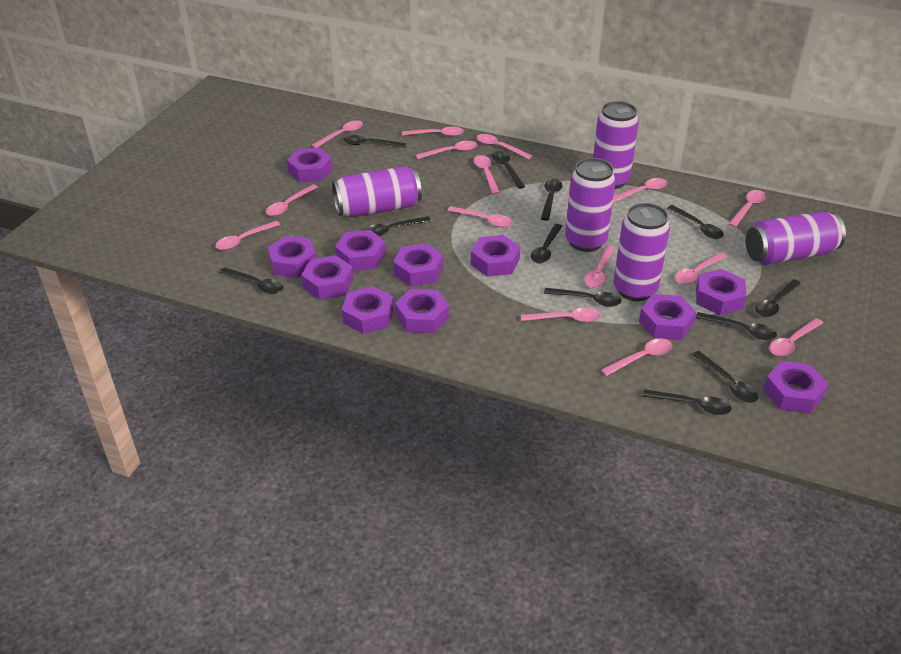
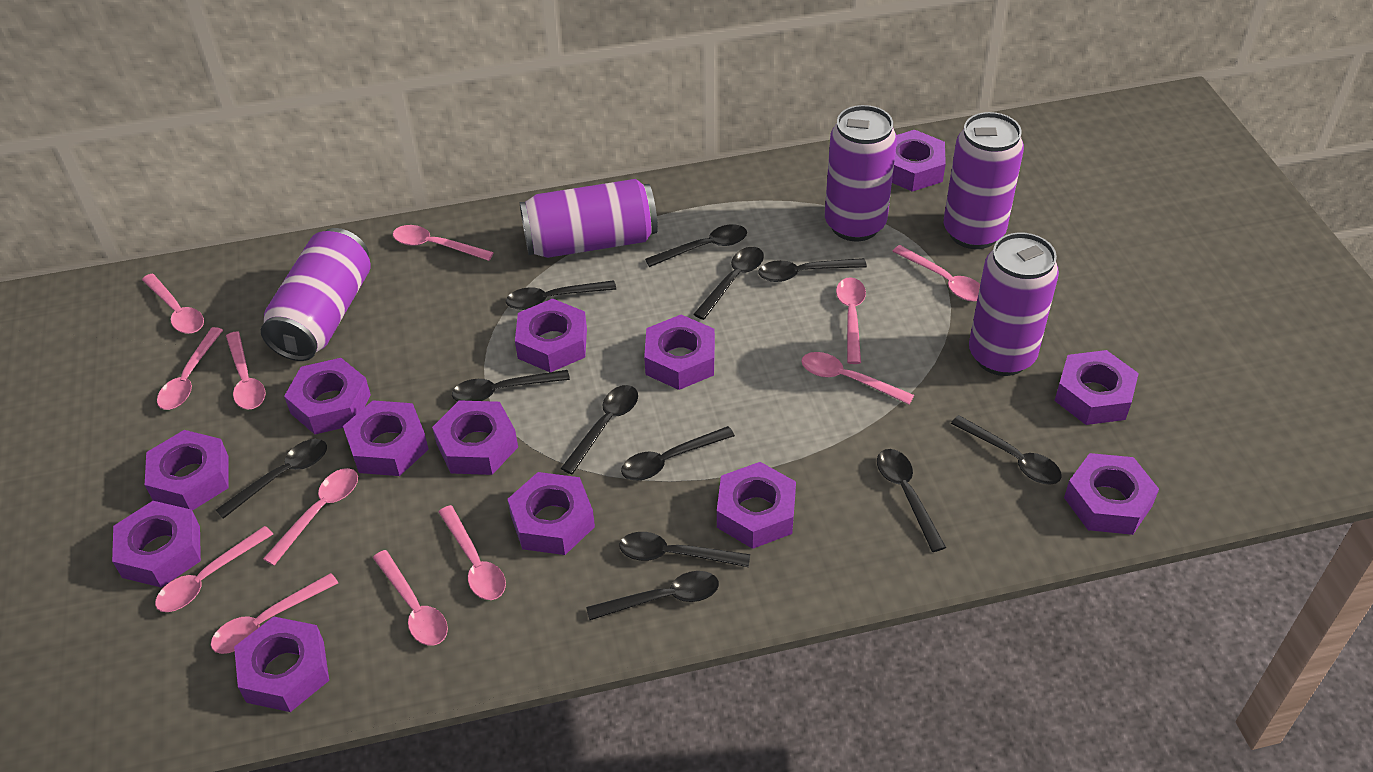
pink spoon: [215,221,280,250] [266,184,318,216] [311,120,363,148] [402,127,464,137] [416,141,477,159] [447,206,513,227] [474,155,500,194] [477,134,532,159] [521,308,601,322] [584,246,615,288] [601,338,672,376] [613,178,668,203] [675,252,728,284] [729,190,766,227] [769,318,823,356] = 15 -> [142,274,204,334] [155,526,273,612] [157,327,223,410] [211,573,338,654] [226,331,266,410] [263,468,358,566] [373,550,448,646] [393,225,494,261] [438,505,506,600] [801,352,914,405] [836,277,866,364] [892,245,980,302] = 12
purple nut: [268,236,316,278] [287,148,333,182] [301,255,354,300] [335,230,386,271] [342,286,394,334] [393,243,443,287] [395,289,449,333] [471,235,520,277] [639,294,696,340] [696,269,747,315] [763,361,828,414] = 11 -> [112,501,201,588] [145,430,229,511] [234,616,329,712] [284,358,371,434] [343,400,429,476] [432,400,518,475] [507,472,595,555] [515,299,587,372] [644,315,715,390] [717,462,796,549] [892,130,946,192] [1055,350,1139,425] [1064,453,1159,535] = 13

